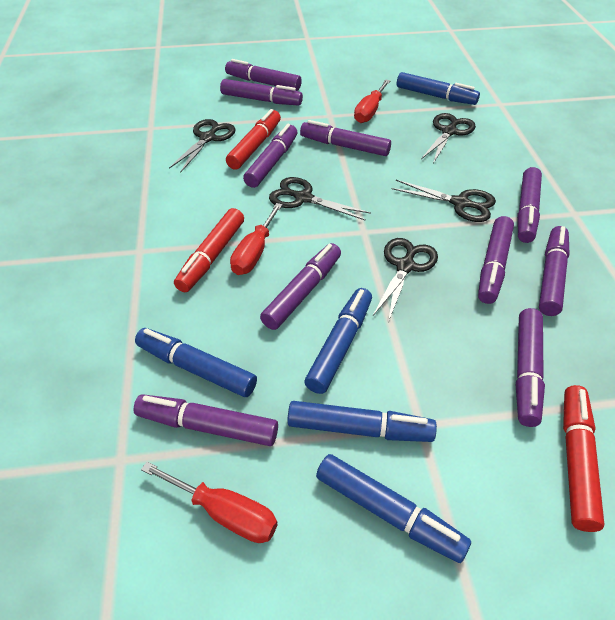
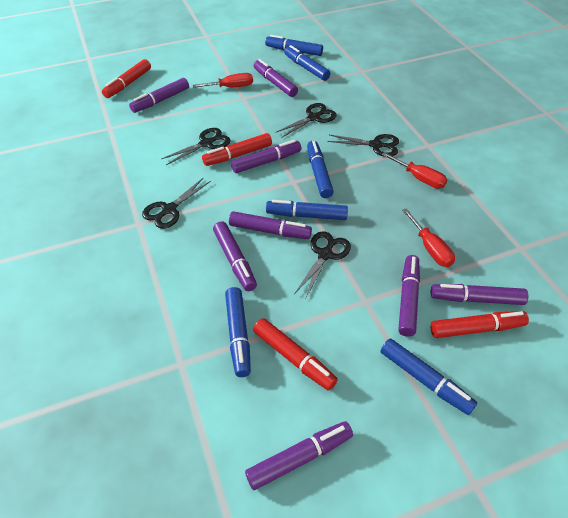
blue marker: [135,328,257,397] [287,401,437,442] [304,288,372,394] [316,454,471,563] [397,72,480,105] = 5 -> [225,287,251,377] [265,35,323,56] [266,200,348,220] [284,45,330,81] [307,141,334,198] [380,339,477,415] = 6
purple marker: [133,394,278,446] [220,79,303,106] [225,59,302,91] [243,124,297,188] [260,243,341,330] [300,120,391,156] [478,216,514,304] [516,308,545,427] [517,167,542,243] [539,226,570,316] = 10 -> [129,78,189,113] [213,221,257,291] [229,211,312,239] [231,140,301,173] [245,421,353,490] [254,59,298,97] [398,255,420,337] [431,284,528,305] = 8
red marker: [174,208,244,292] [226,109,281,170] [563,385,605,532] = 3 -> [102,59,151,98] [202,133,272,166] [253,318,338,391] [431,311,529,338] = 4

